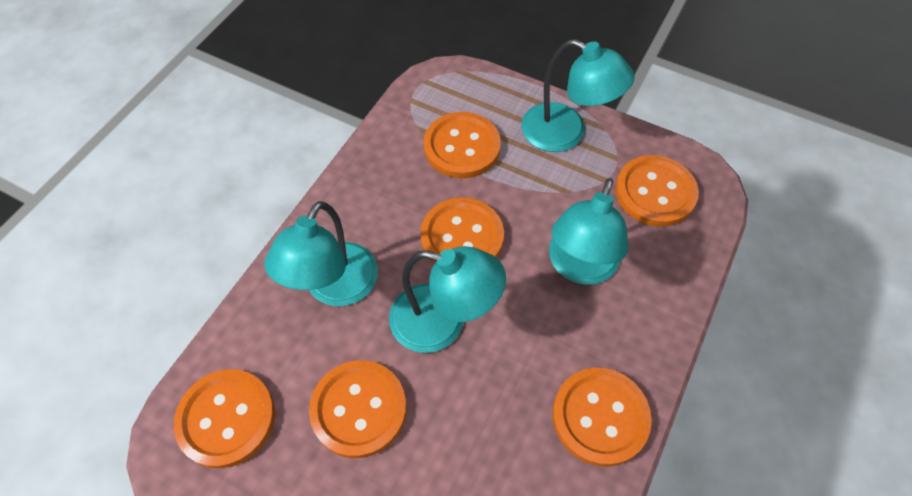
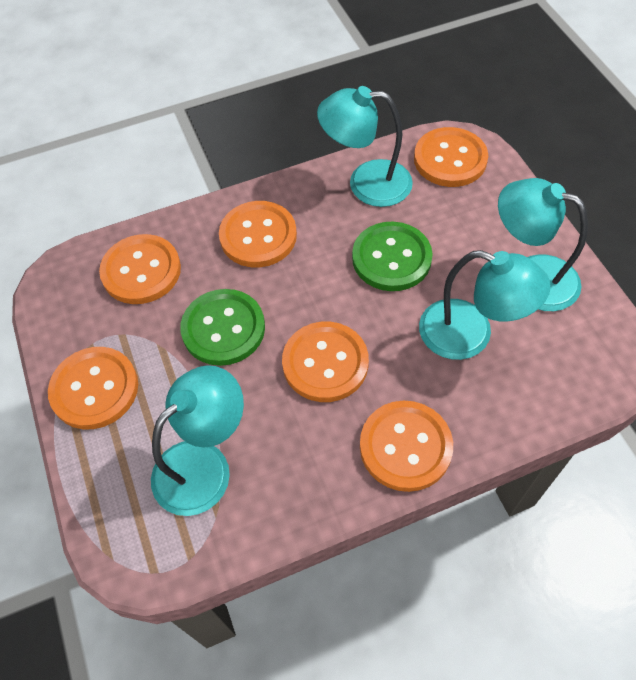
green button: none = 0 -> [180,289,265,366] [352,222,433,291] = 2

